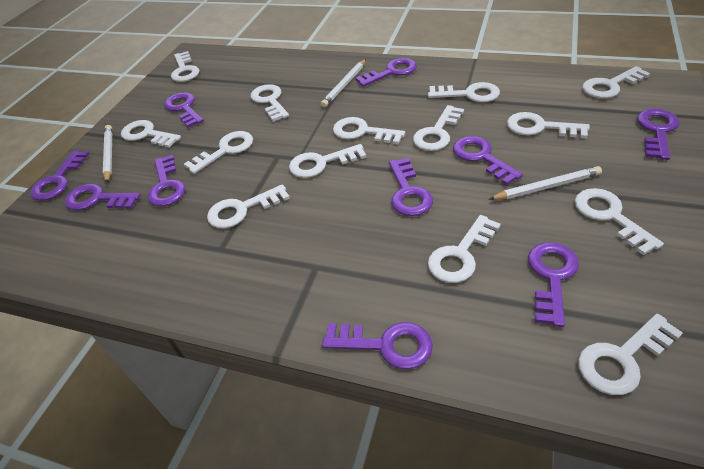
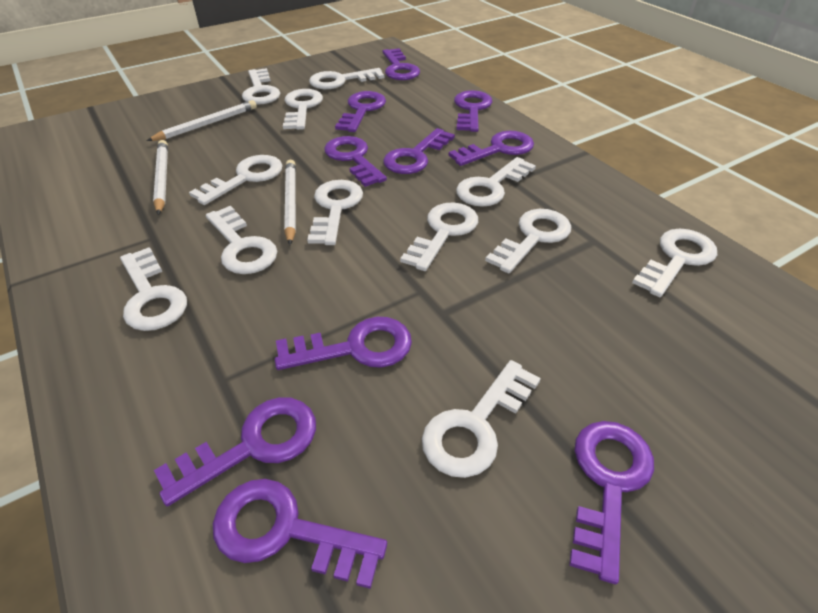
white key: [121,120,181,148] [171,51,199,82] [184,131,253,174] [207,184,290,228] [251,84,289,122] [289,144,367,178] [333,117,405,144] [413,105,464,151] [428,82,500,102] [428,215,501,283] [507,112,590,138] [575,188,664,255] [578,313,683,395] [582,66,650,98] = 14 -> [120,247,187,331] [189,155,283,205] [206,206,277,274] [242,68,280,105] [283,89,323,130] [307,180,363,245] [309,68,384,89] [400,202,478,271] [422,360,541,478] [456,157,536,207] [485,209,571,273] [632,228,717,297] = 12

